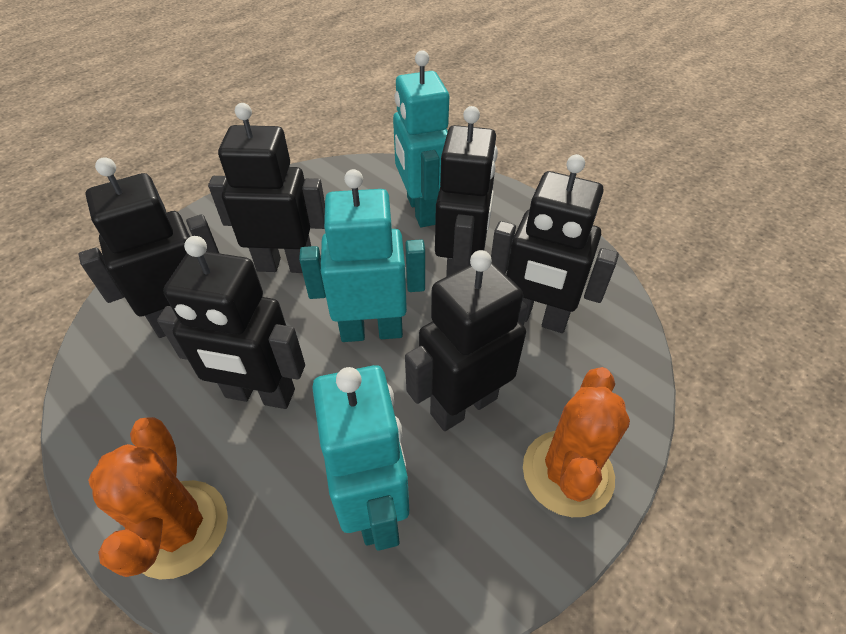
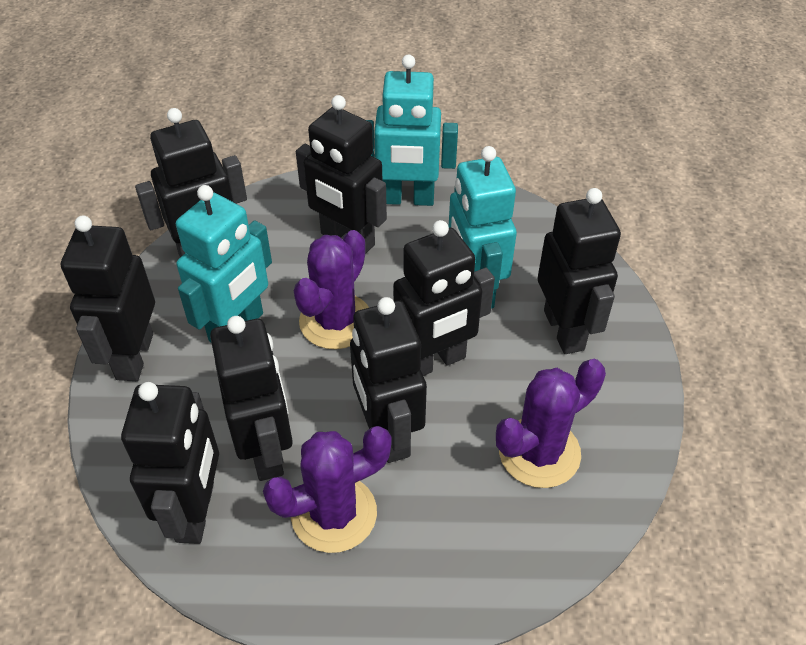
black robot: [78,157,219,338] [157,236,305,409] [208,103,325,273] [405,250,528,431] [435,106,498,277] [491,154,619,333] = 6 -> [61,216,155,381] [121,382,219,544] [135,108,247,257] [210,316,293,481] [296,95,387,254] [350,297,427,463] [393,220,495,376] [538,188,621,354] = 8
orange cactus: [88,417,228,580] [523,367,630,517] = 2 -> none = 0
purple cactus: none = 0 -> [263,426,391,553] [294,230,369,349] [496,359,606,488] = 3

